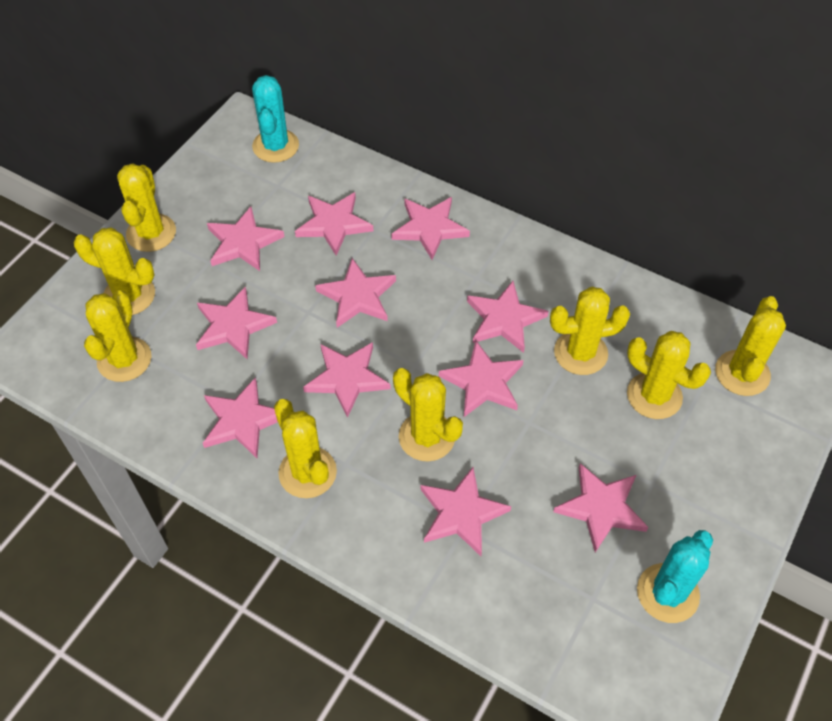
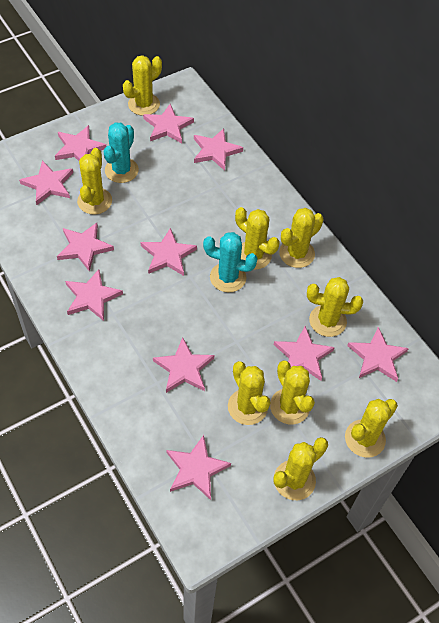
yellow cactus: [73,228,155,315] [84,290,152,382] [117,163,176,252] [274,399,337,498] [393,368,463,462] [550,287,630,375] [627,331,711,419] [715,296,786,396] = 8 -> [77,148,112,215] [123,55,162,116] [228,361,271,425] [235,207,279,270] [270,360,315,424] [273,437,328,500] [279,208,324,268] [307,277,363,337] [345,399,398,458] = 9

